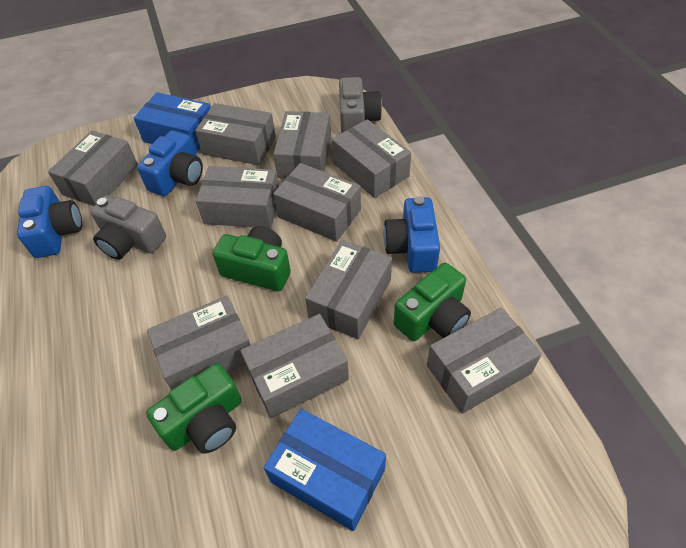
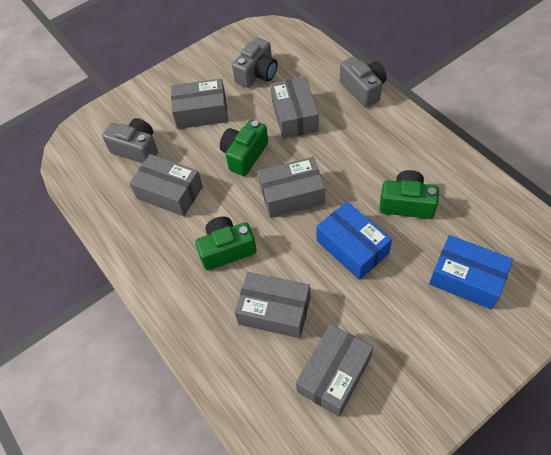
blue camera: [17,186,82,258] [137,130,203,196] [383,196,440,273] = 3 -> none = 0
grey box: [48,130,138,206] [147,296,251,390] [195,103,276,165] [196,166,279,229] [240,314,349,418] [273,111,331,178] [273,163,361,242] [305,240,392,339] [332,119,411,198] [427,308,542,414] = 10 -> [129,154,203,216] [171,79,228,129] [234,272,310,338] [258,157,325,218] [270,77,319,139] [296,324,373,417] = 6
grey camera: [90,195,166,260] [339,77,382,133] = 2 -> [102,118,158,163] [232,38,278,88] [340,56,386,108] = 3

